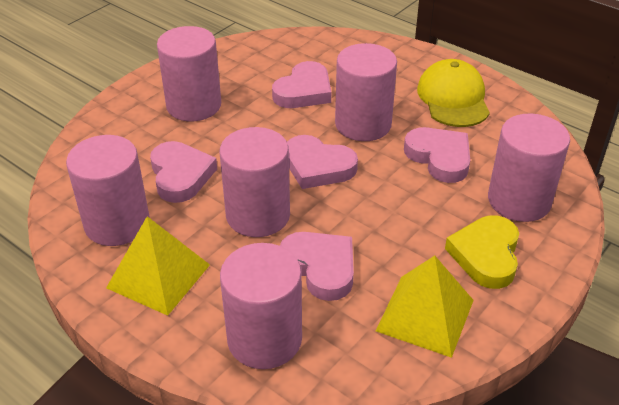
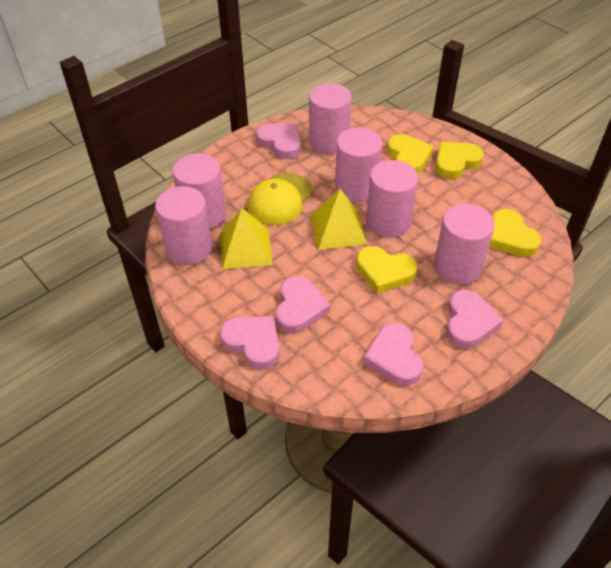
yellow heart: [445,215,519,289] = 1 -> [356,246,417,294] [387,134,433,174] [435,142,484,179] [489,209,541,257] = 4

